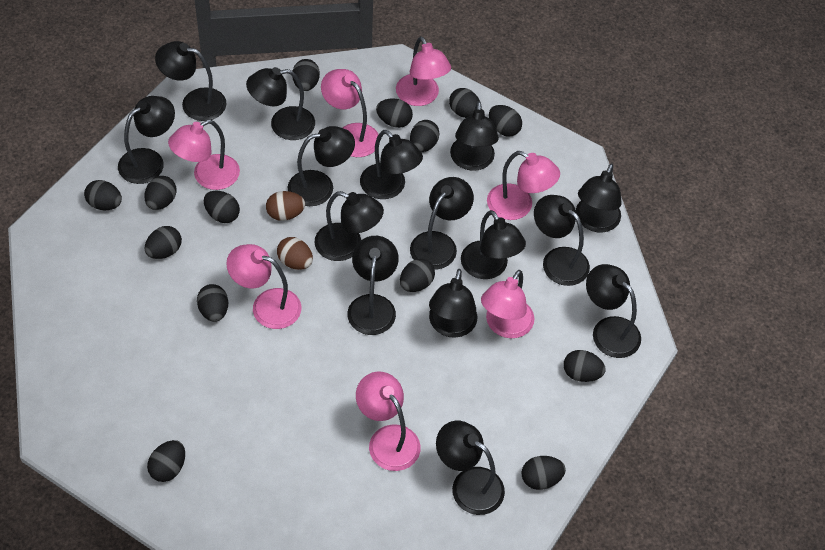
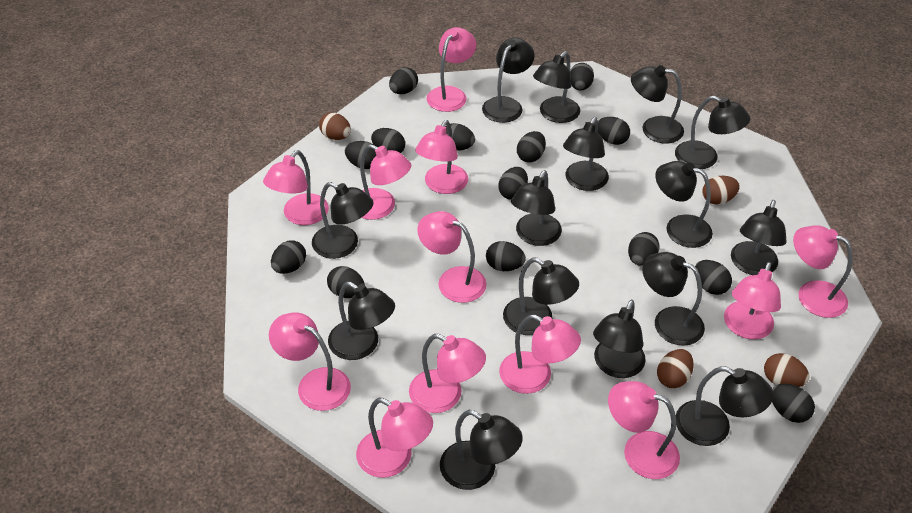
brown egg: [266,191,305,221] [277,237,313,270] = 2 -> [319,112,351,140] [657,349,694,388] [703,176,740,204] [764,353,810,387] = 4
pink lamp: [168,120,240,190] [226,244,301,329] [321,69,379,157] [356,371,421,471] [396,36,451,106] [481,270,534,338] [487,151,560,220] = 7 -> [263,150,329,225] [269,312,351,411] [356,397,433,478] [360,144,411,220] [409,334,486,413] [415,120,468,194] [417,211,486,303] [427,27,476,112] [499,315,581,394] [608,381,680,479] [724,262,781,339] [793,225,853,318] = 12

